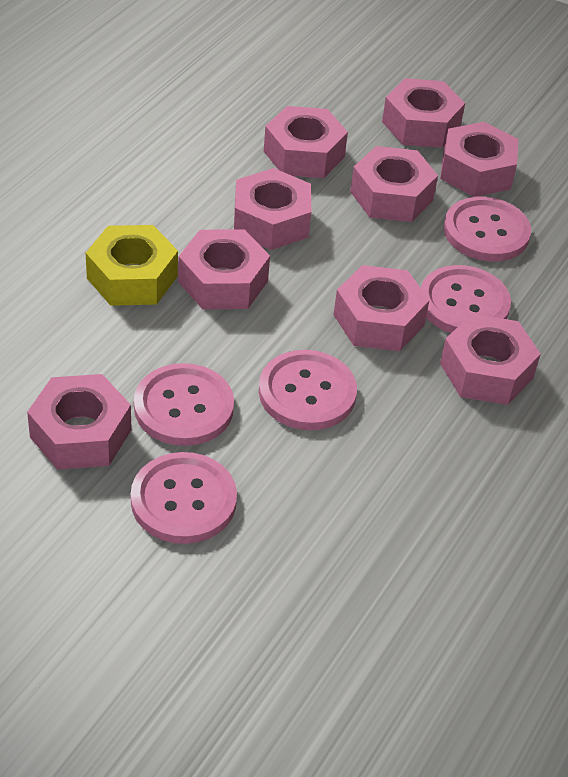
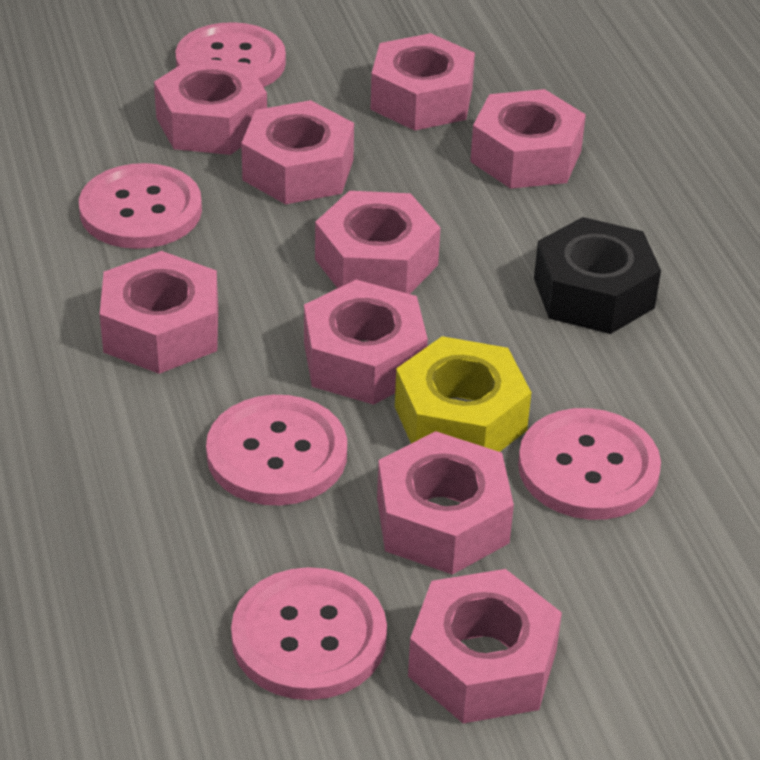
black nut: none = 0 -> [534,217,661,334] = 1

